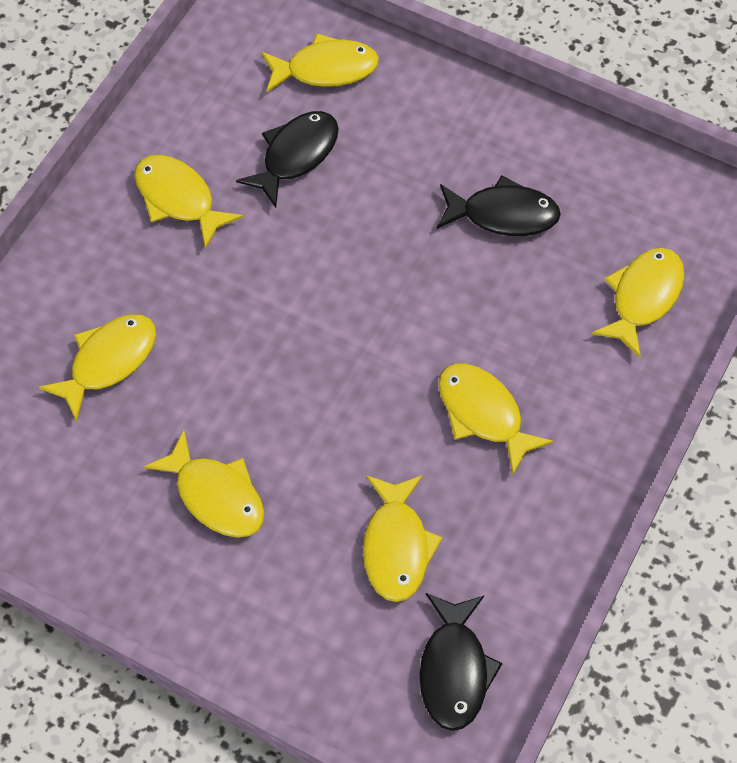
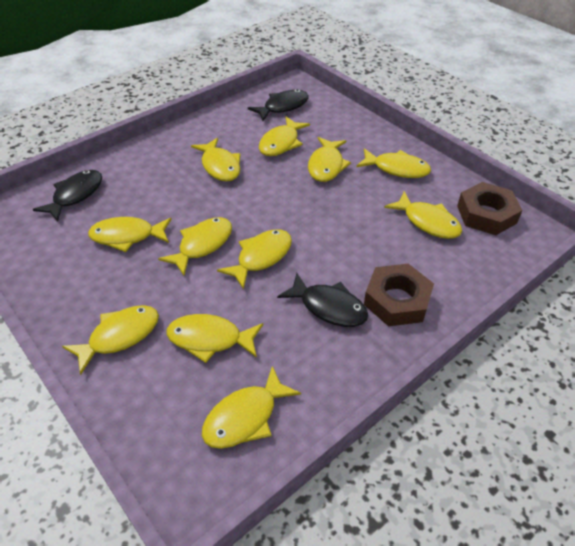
brown nut: none = 0 -> [364,264,434,326] [457,182,522,235] = 2
yellow fish: [39,315,156,422] [134,155,243,249] [144,430,264,538] [261,34,379,93] [363,475,443,602] [438,363,554,476] [592,248,685,358] = 7 -> [62,305,159,375] [88,217,172,252] [158,217,232,275] [166,314,263,363] [191,138,241,182] [202,366,301,449] [217,229,292,290] [259,117,310,156] [308,137,351,182] [356,148,431,178] [384,191,462,239] = 11

